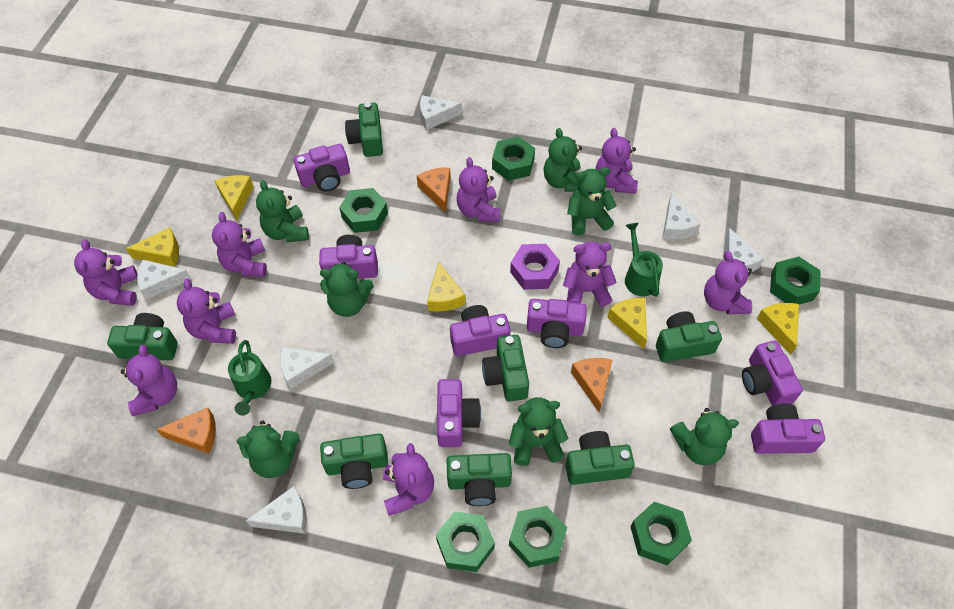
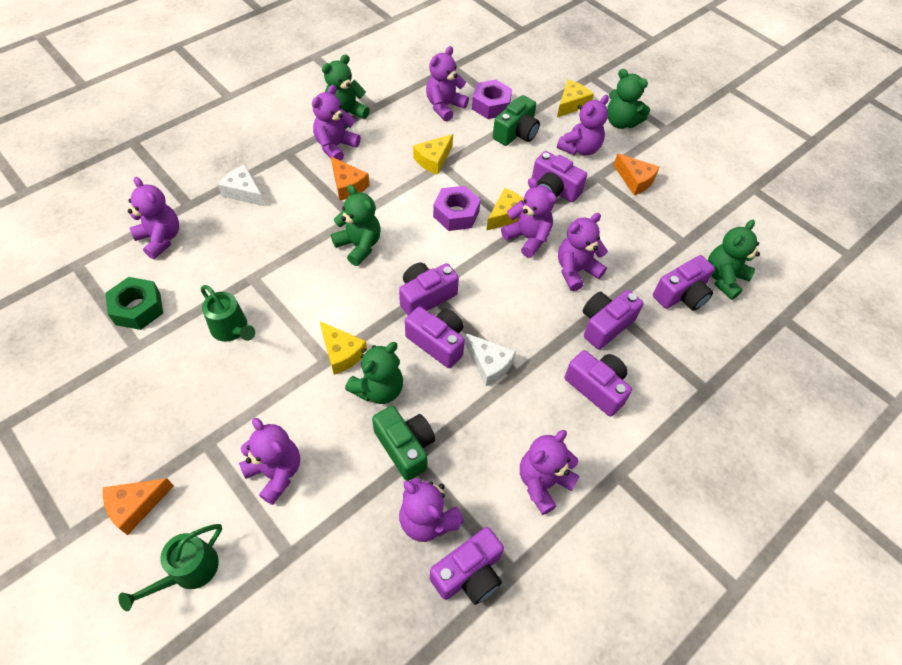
green camera: [107,313,178,360] [320,433,388,489] [345,102,383,157] [447,453,512,506] [482,335,529,402] [565,431,635,485] [656,311,722,362] = 7 -> [372,406,435,481] [493,95,540,146] = 2
green nut: [339,188,388,233] [436,511,495,572] [492,137,535,181] [509,506,567,568] [630,502,692,565] [770,257,821,305] = 6 -> [105,277,163,330] = 1
green teddy bear: [237,421,300,478] [256,180,309,242] [320,262,374,317] [509,397,568,466] [544,128,582,192] [567,167,617,235] [670,408,739,465] = 7 -> [322,54,370,129] [331,185,381,266] [345,342,403,404] [607,69,650,129] [708,220,760,300] = 5
purple nut: [510,244,560,290] = 1 -> [433,186,481,231] [472,80,512,119] = 2
white cheese: [137,260,191,300] [246,486,307,534] [280,347,334,390] [420,96,462,130] [662,193,701,240] [725,228,764,272] = 6 -> [218,165,264,206] [465,333,516,386] = 2
yellow cheese: [126,228,179,267] [215,175,254,220] [427,262,465,311] [607,298,647,349] [757,303,799,355] = 5 -> [320,321,367,375] [413,134,453,175] [486,188,524,231] [557,80,594,117] = 4

